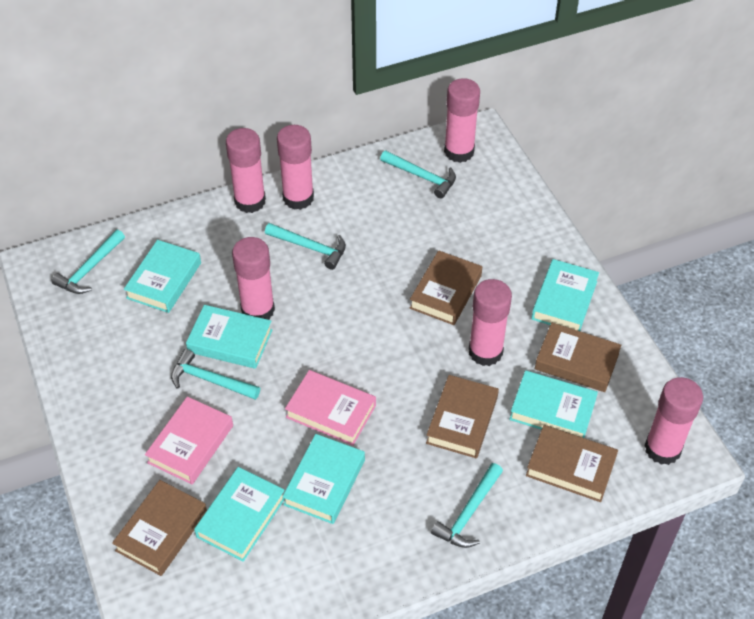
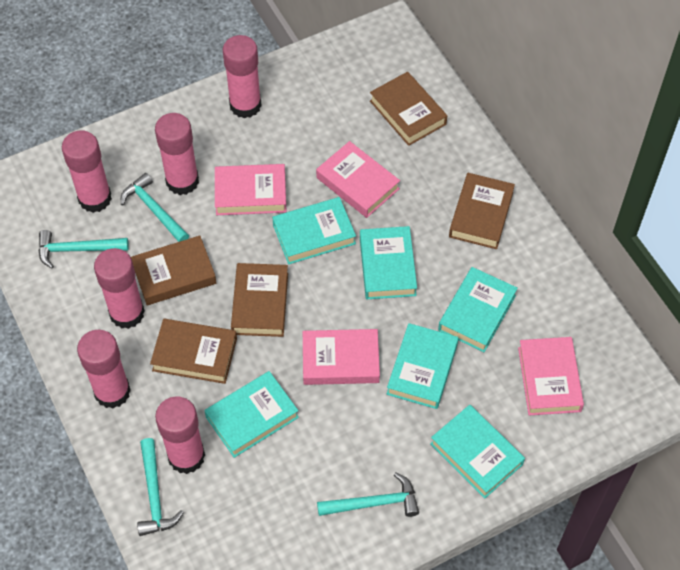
pink book: [145,397,233,484] [285,370,376,446] = 2 -> [215,164,286,215] [303,329,380,385] [316,141,400,218] [518,337,584,415] = 4
turquoise hammer: [51,229,125,294] [171,349,260,400] [265,223,346,270] [380,150,456,198] [431,463,503,548] = 5 -> [38,230,129,268] [121,173,189,242] [137,438,184,536] [317,472,419,517] = 4

